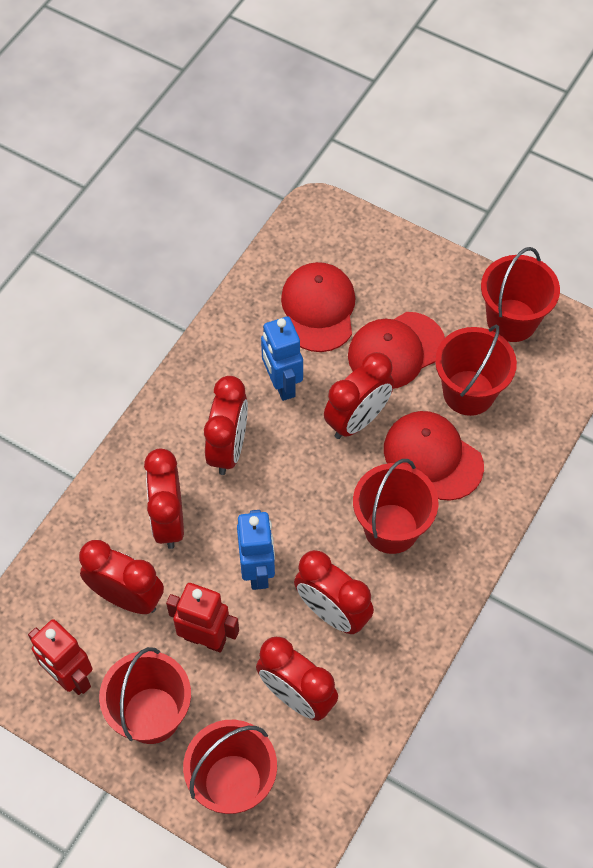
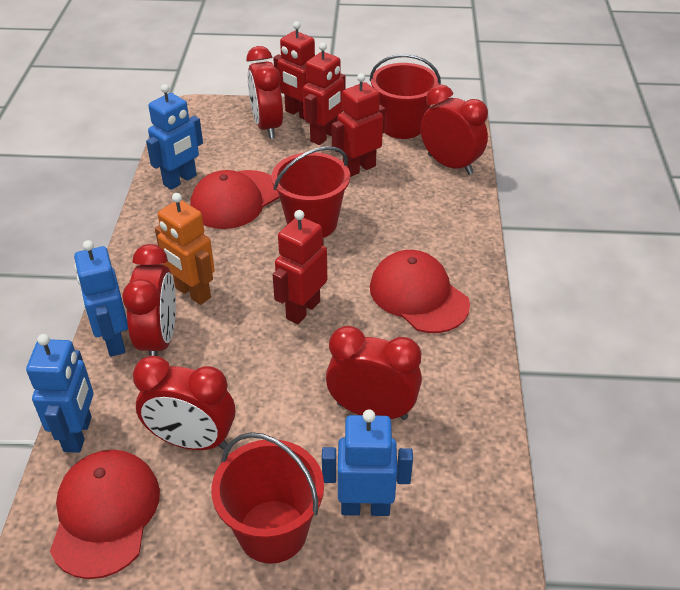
blue robot: [237,510,275,590] [261,316,303,401] = 2 -> [26,334,94,453] [74,240,128,357] [146,84,203,190] [322,409,413,516] = 4
orange robot: none = 0 -> [155,193,215,305] = 1
red bucket: [99,647,191,744] [183,720,277,814] [353,459,439,554] [435,325,517,416] [481,247,560,342] = 5 -> [211,432,324,564] [271,146,350,238] [369,54,441,139] = 3
red clock: [79,540,164,614] [144,449,184,549] [204,376,248,475] [256,637,338,721] [294,550,374,634] [324,352,394,439] = 6 -> [122,244,176,356] [133,356,235,450] [247,46,283,139] [326,326,422,420] [420,84,488,175] = 5
red robot: [28,619,92,695] [166,583,239,653] = 2 -> [273,21,315,120] [273,210,327,324] [303,42,346,145] [332,73,385,177] = 4

